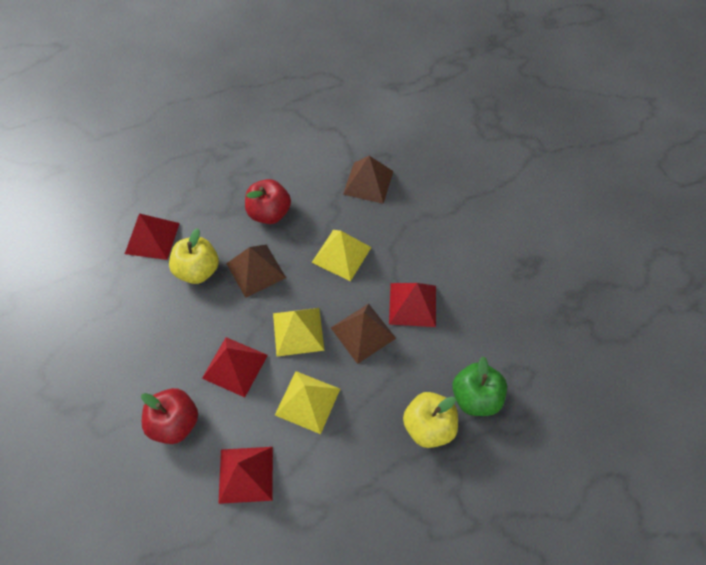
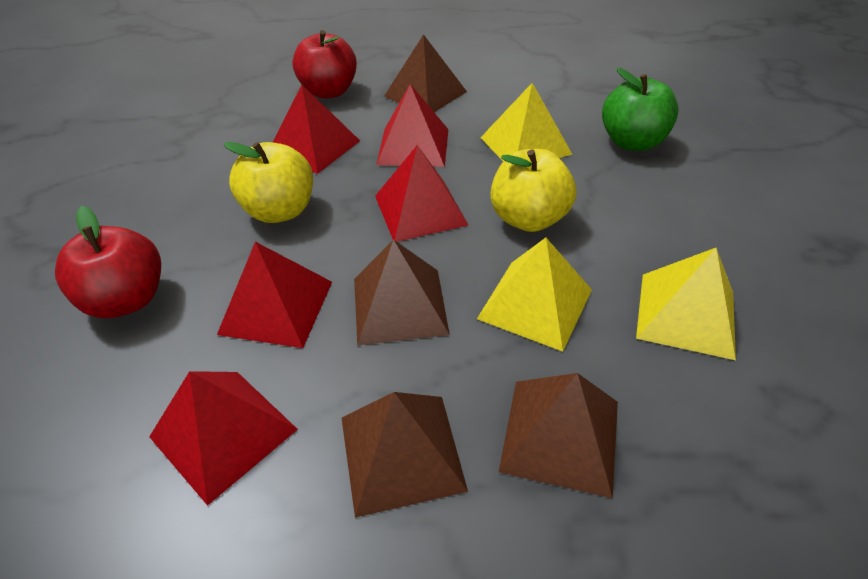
brown pyramid: [226,245,286,298] [331,304,396,364] [343,156,393,204] = 3 -> [342,392,468,518] [354,239,450,345] [384,34,467,112] [499,373,618,498] = 4
red pyramid: [125,213,180,260] [202,337,268,397] [219,447,273,504] [389,283,436,327] = 4 -> [149,371,298,506] [217,242,332,348] [273,85,360,174] [375,145,468,242] [376,84,448,167] = 5

